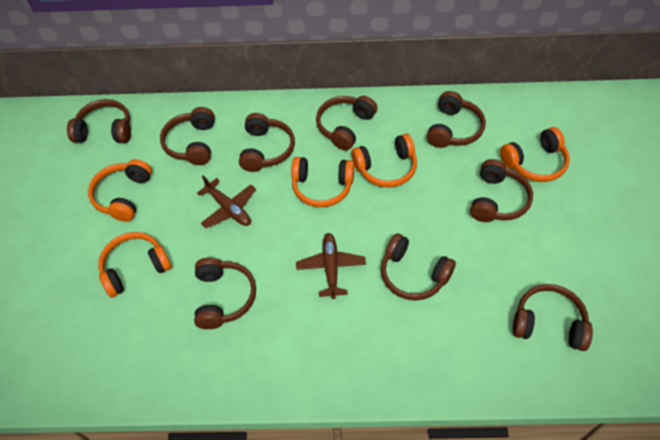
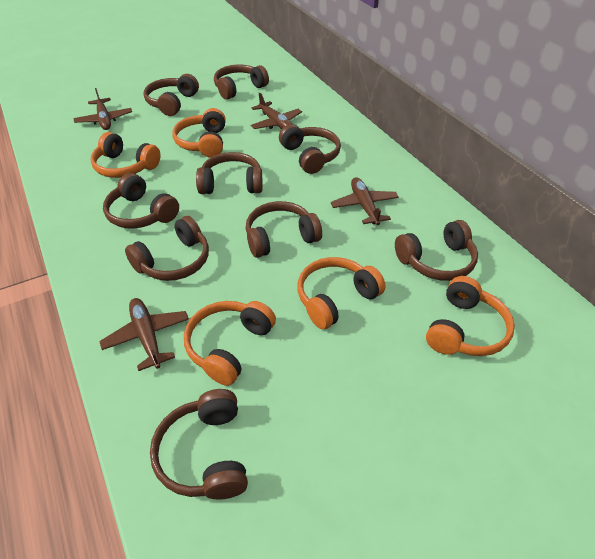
brown plane: [197,176,256,228] [296,233,366,299] = 2 -> [73,88,132,130] [99,298,189,371] [251,93,302,129] [331,177,399,225] = 4

